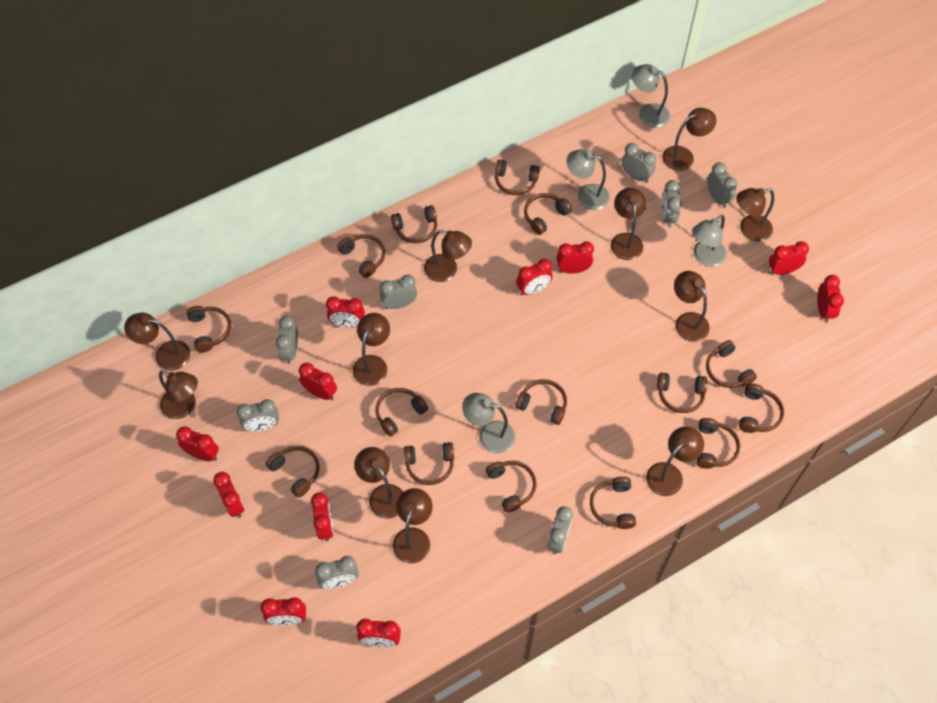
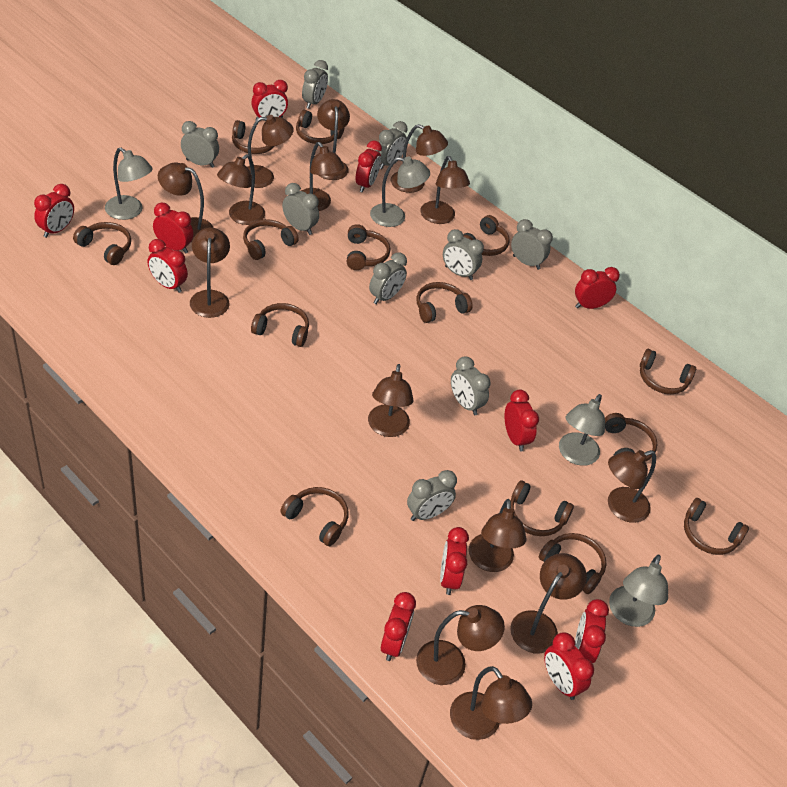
brown headphones: [187,306,231,353] [266,446,319,498] [337,234,385,278] [376,388,428,437] [391,205,437,243] [404,442,454,485] [486,461,536,513] [495,160,540,195] [515,379,567,425] [524,193,572,235] [590,476,636,529] [657,372,707,413] [696,418,740,469] [706,340,757,388] [739,383,784,433] = 15 -> [73,222,131,265] [232,120,274,154] [243,219,299,260] [251,303,309,347] [280,487,348,546] [296,110,345,144] [347,224,390,270] [416,282,472,323] [463,215,510,256] [511,480,574,536] [539,533,606,594] [605,413,658,461] [640,349,696,394] [684,498,749,555] = 14
brown lamp: [124,313,190,371] [159,370,198,419] [353,313,390,386] [354,447,403,519] [393,488,433,564] [424,230,472,282] [611,188,646,260] [646,426,704,496] [662,108,716,171] [674,271,710,342] [736,188,774,242] = 11 -> [158,163,213,242] [190,227,230,318] [217,154,265,225] [247,115,294,188] [301,142,344,211] [317,99,350,180] [368,364,414,437] [391,124,448,193] [416,605,505,685] [420,156,470,224] [450,666,532,740] [469,499,526,572] [510,553,587,653] [608,450,656,523] = 14
grey clock: [237,399,279,432] [276,316,298,364] [315,556,359,589] [380,275,417,309] [548,506,573,554] [621,143,656,183] [661,180,682,228] [707,162,737,208] = 8 -> [181,121,219,168] [282,183,319,235] [302,60,328,109] [369,253,407,304] [376,121,408,170] [407,470,457,521] [443,229,484,280] [451,356,491,415] [511,219,553,270] = 9

